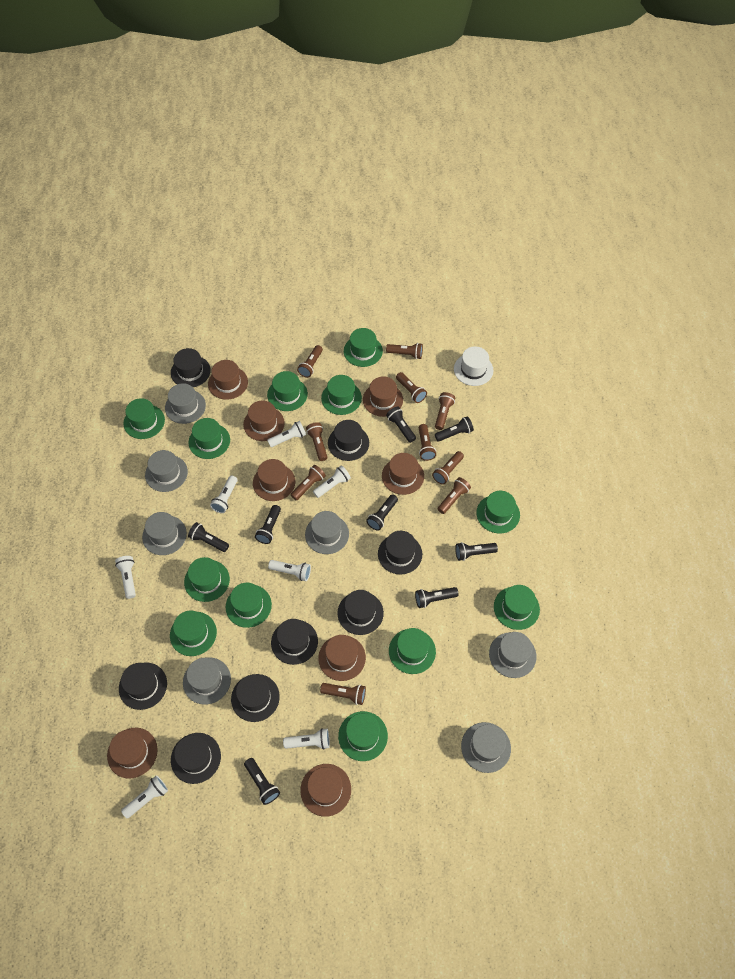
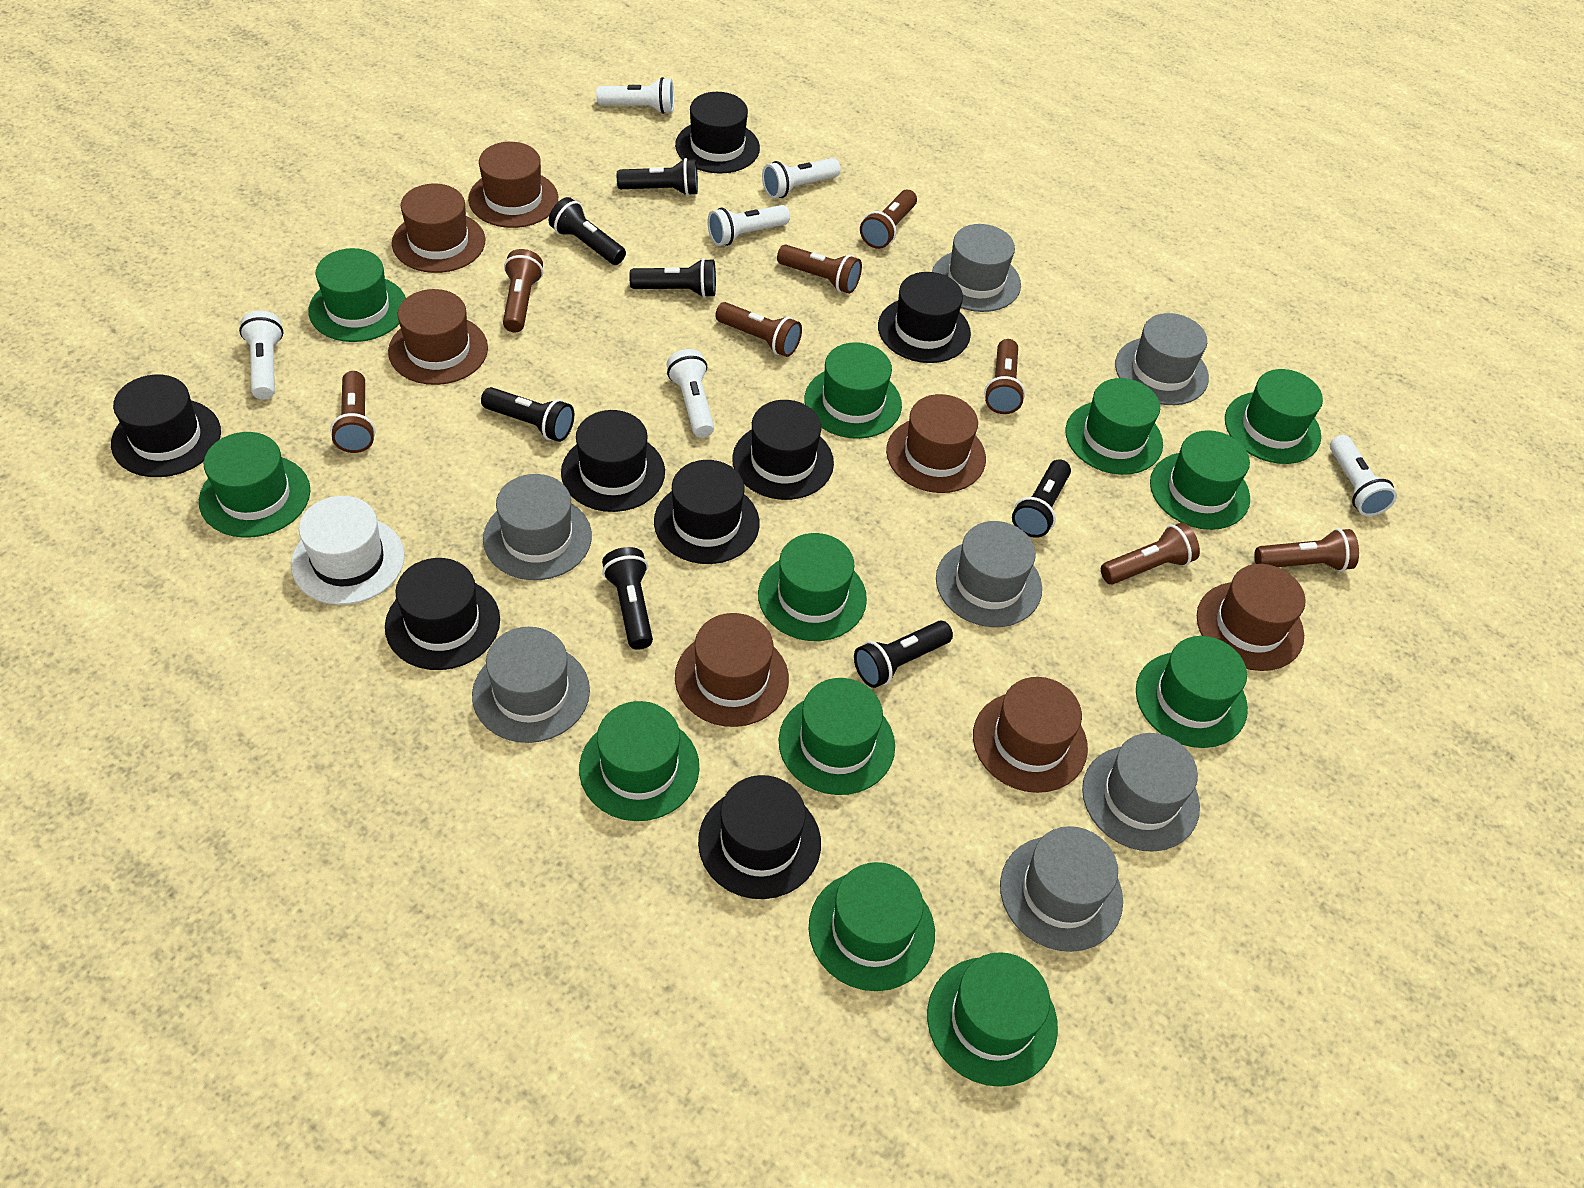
black flashlight: [188,522,229,552] [244,758,280,805] [255,505,281,544] [366,494,398,531] [386,406,416,443] [415,587,458,608] [435,416,474,442] [455,542,498,561] = 8 -> [481,387,574,442] [549,197,626,265] [602,547,653,650] [617,158,698,196] [629,258,716,298] [854,621,953,688] [1012,459,1071,538] = 7
brown flashlight: [291,465,326,500] [297,345,323,378] [306,422,327,461] [320,683,366,705] [386,343,423,359] [396,372,427,403] [419,424,436,461] [432,451,464,485] [435,392,455,430] [438,477,471,514] = 10 -> [330,371,376,453] [503,249,543,332] [715,302,802,357] [777,245,862,294] [860,190,917,249] [984,339,1025,414] [1101,523,1200,584] [1254,528,1359,572] = 8
brown hat: [107,728,158,779] [208,360,248,400] [243,400,285,441] [253,459,295,501] [300,764,351,817] [318,635,366,681] [363,376,403,417] [382,453,424,495] = 8 -> [388,289,488,385] [392,184,485,273] [468,142,558,228] [675,613,789,727] [886,394,986,493] [973,677,1088,793] [1197,564,1306,671] = 7
white flashlight: [115,556,136,599] [121,775,168,818] [210,476,238,513] [267,421,306,447] [268,560,311,581] [283,728,330,750] [313,465,351,498] = 7 -> [239,311,283,399] [596,77,674,114] [667,349,714,438] [708,205,790,246] [762,158,841,198] [1330,435,1397,516] = 6

